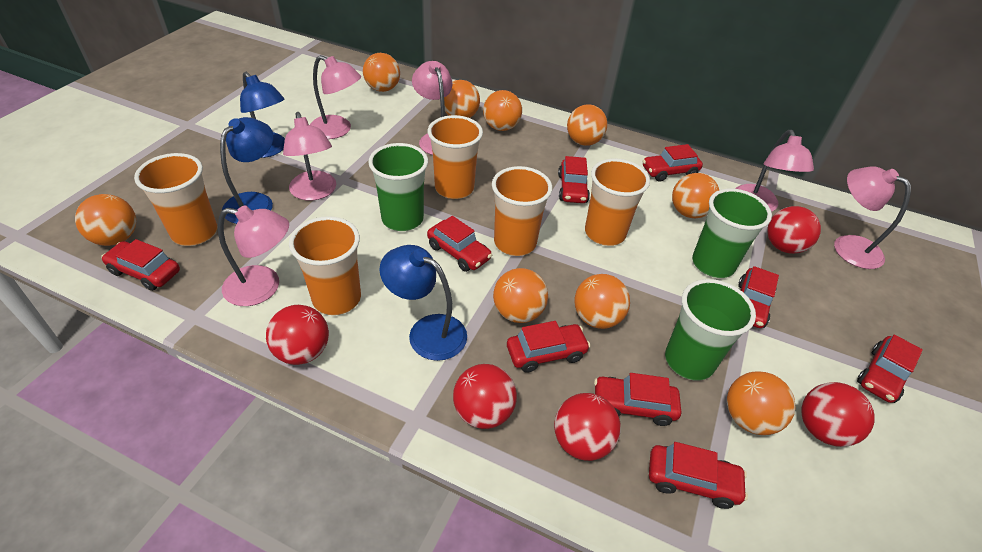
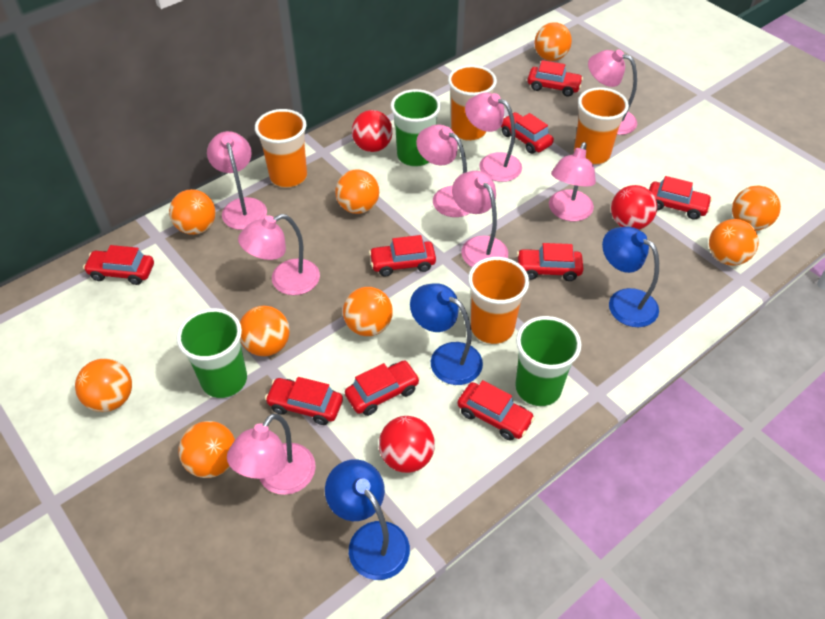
orange cup: [134,153,217,246] [289,216,361,315] [428,115,483,199] [492,166,552,256] [585,158,650,246] = 5 -> [255,109,307,187] [448,65,497,141] [468,257,529,344] [574,87,629,165] = 4
pink lamp: [218,205,289,306] [283,112,336,201] [310,55,361,139] [412,61,452,155] [735,130,814,212] [834,166,911,269] = 6 -> [207,131,267,230] [227,414,316,495] [238,214,320,295] [416,124,470,217] [452,171,508,267] [465,92,522,182] [549,142,596,221] [588,49,637,135] = 8
red ball: [266,305,329,365] [453,364,517,429] [554,393,621,461] [767,206,821,254] [801,382,874,447] = 5 -> [352,110,393,152] [379,416,435,473] [611,185,657,229] = 3

